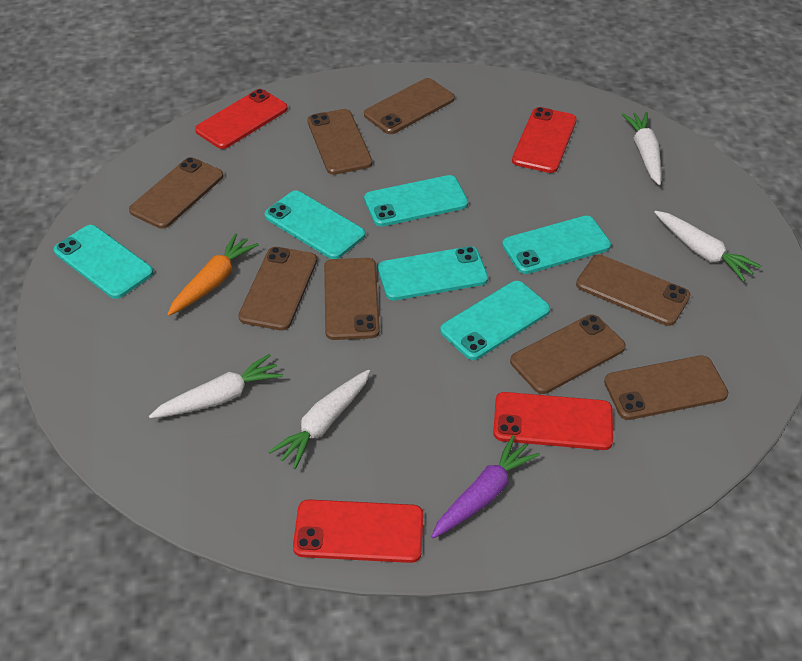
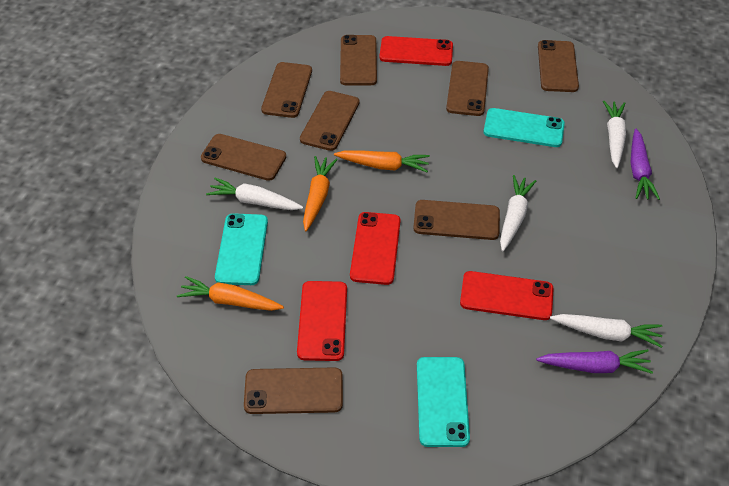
orange carrot: [167,233,259,316] = 1 -> [177,276,284,311] [303,156,337,231] [334,150,430,172] = 3
purple carrot: [431,435,540,539] = 1 -> [536,349,653,374] [631,129,660,200] = 2
turquoise phone: [54,225,153,299] [264,191,365,259] [364,175,468,227] [378,246,488,300] [440,281,550,360] [502,216,611,274] = 6 -> [215,213,268,285] [417,357,470,447] [483,108,565,147] = 3

